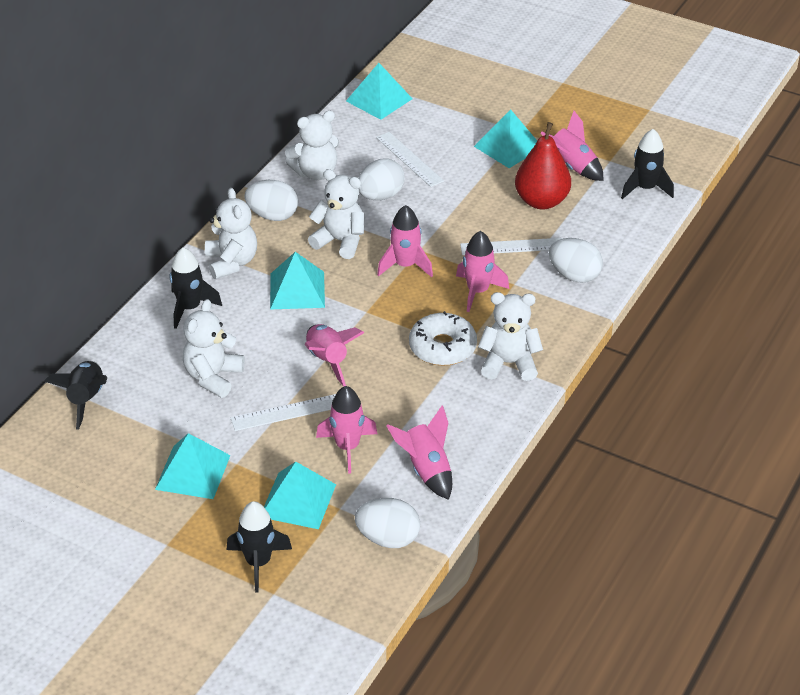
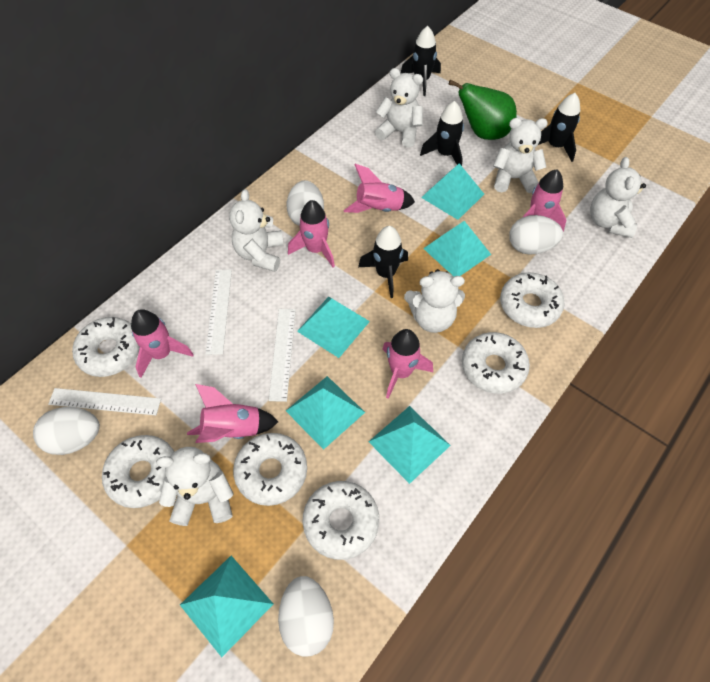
green pear: none = 0 -> [449,80,517,140] = 1
red pear: [515,122,571,209] = 1 -> none = 0
turquoise pyramid: [155,433,231,499] [264,462,336,529] [270,252,325,309] [346,63,412,120] [474,109,537,168] = 5 -> [180,556,273,657] [286,376,365,450] [297,296,370,358] [369,406,451,484] [421,163,484,220] [423,221,491,277] = 6
white donut: [409,311,477,366] = 1 -> [72,317,140,377] [102,435,174,508] [233,433,307,506] [302,481,379,560] [462,332,530,394] [500,273,565,328] = 6
white teddy bear: [183,299,245,398] [205,188,257,279] [285,111,339,180] [308,169,364,259] [478,292,543,381] = 5 -> [156,447,234,526] [229,189,284,272] [375,68,423,148] [404,269,465,333] [493,118,548,193] [590,157,646,238] = 6

